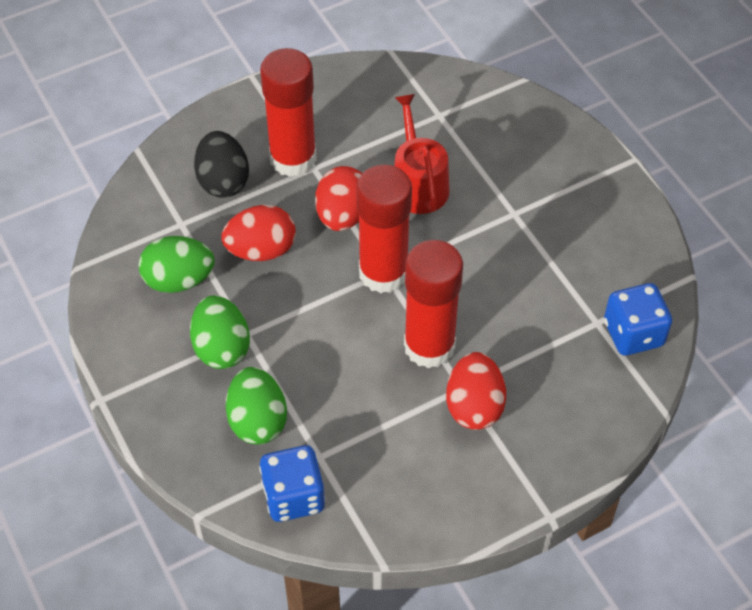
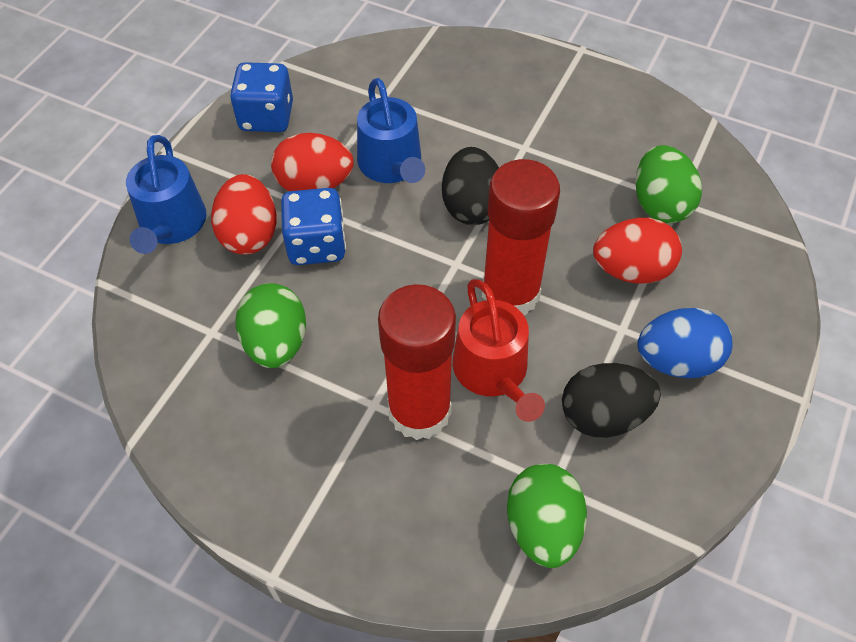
black egg: [194,131,249,198] = 1 -> [442,147,499,225] [562,363,661,438] = 2
blue egg: none = 0 -> [637,308,733,378] = 1
blue watering can: none = 0 -> [126,135,206,254] [357,78,425,183] = 2
red glue stick: [260,48,317,177] [356,164,412,293] [404,240,463,368] = 3 -> [378,284,456,440] [482,159,560,315] = 2

